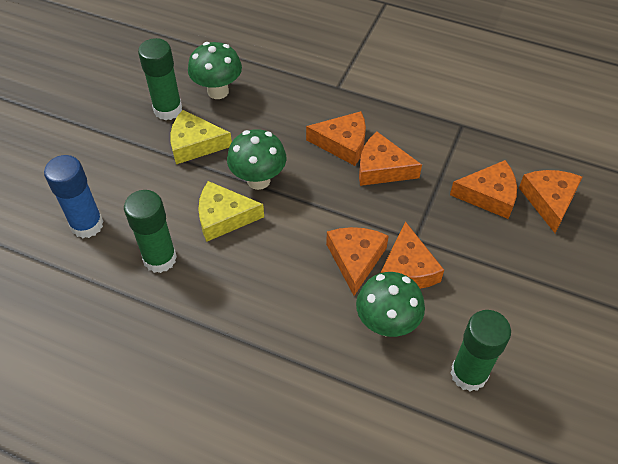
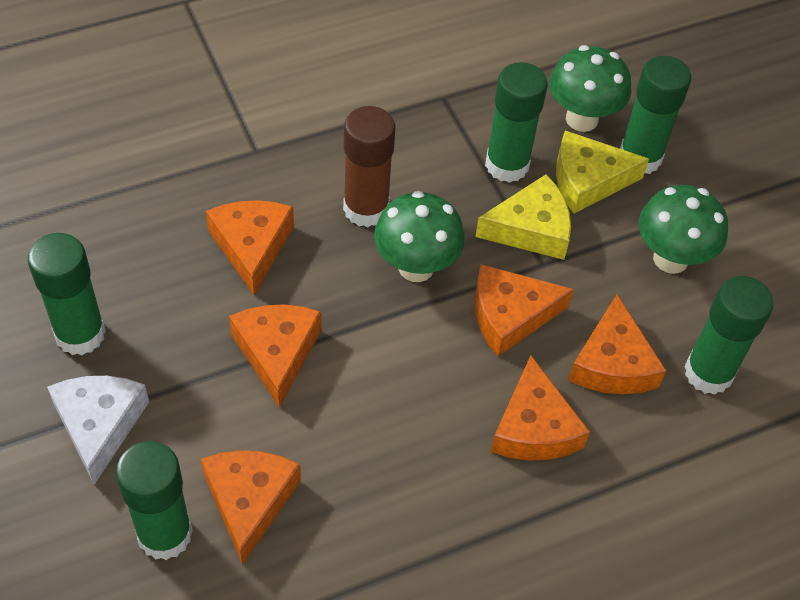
blue glue stick: [44,155,104,238] = 1 -> none = 0
brown glue stick: none = 0 -> [343,106,396,227] = 1
green glue stick: [124,190,177,273] [138,38,182,120] [451,310,511,392] = 3 -> [28,233,106,355] [116,441,193,560] [485,62,548,183] [620,56,691,174] [684,276,774,395] = 5
white cheese: none = 0 -> [47,376,149,485] = 1

